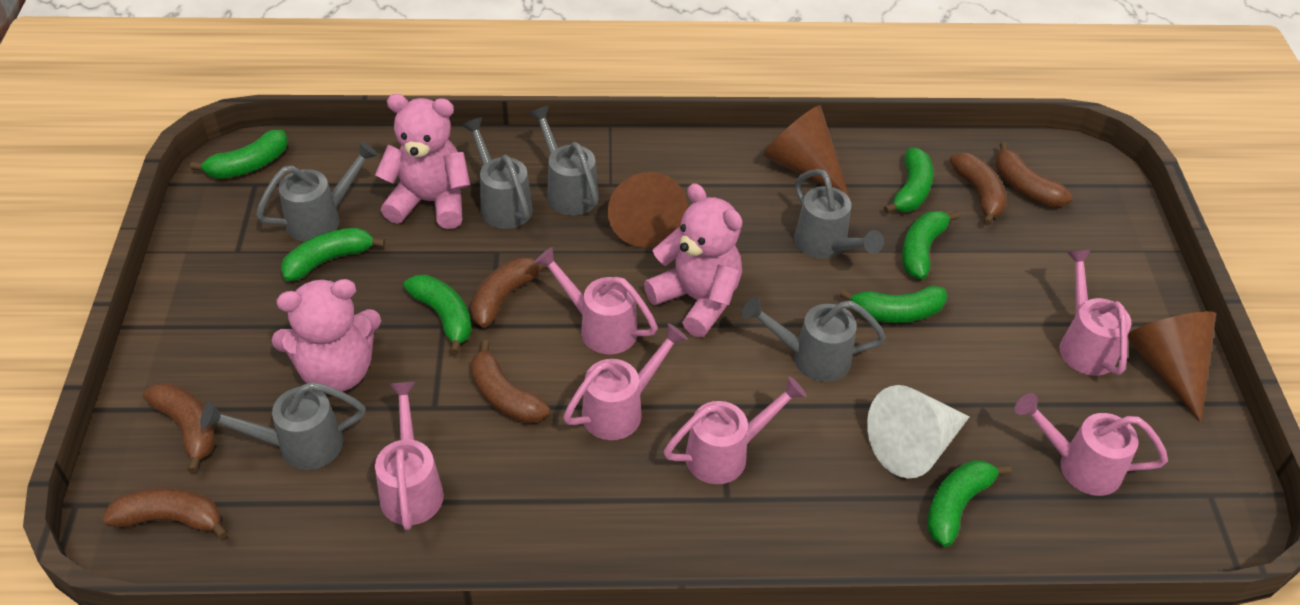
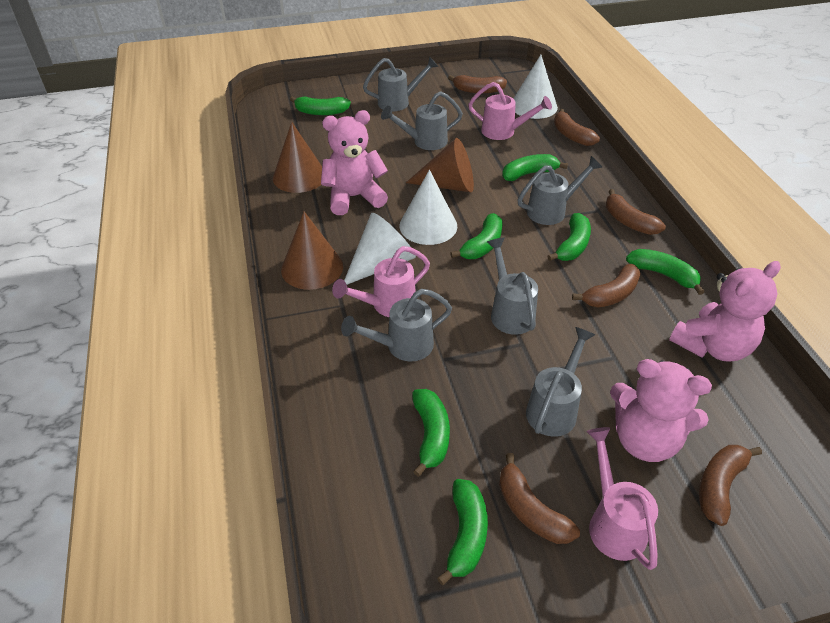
pink watering can: [375,382,444,530] [534,247,658,354] [563,323,688,440] [664,376,806,484] [1015,393,1168,496] [1060,250,1131,376] = 6 -> [332,246,430,317] [468,82,552,140] [586,427,658,570] = 3
white cone: [867,385,970,478] = 1 -> [344,213,416,285] [400,170,457,245] [513,55,558,119] = 3

